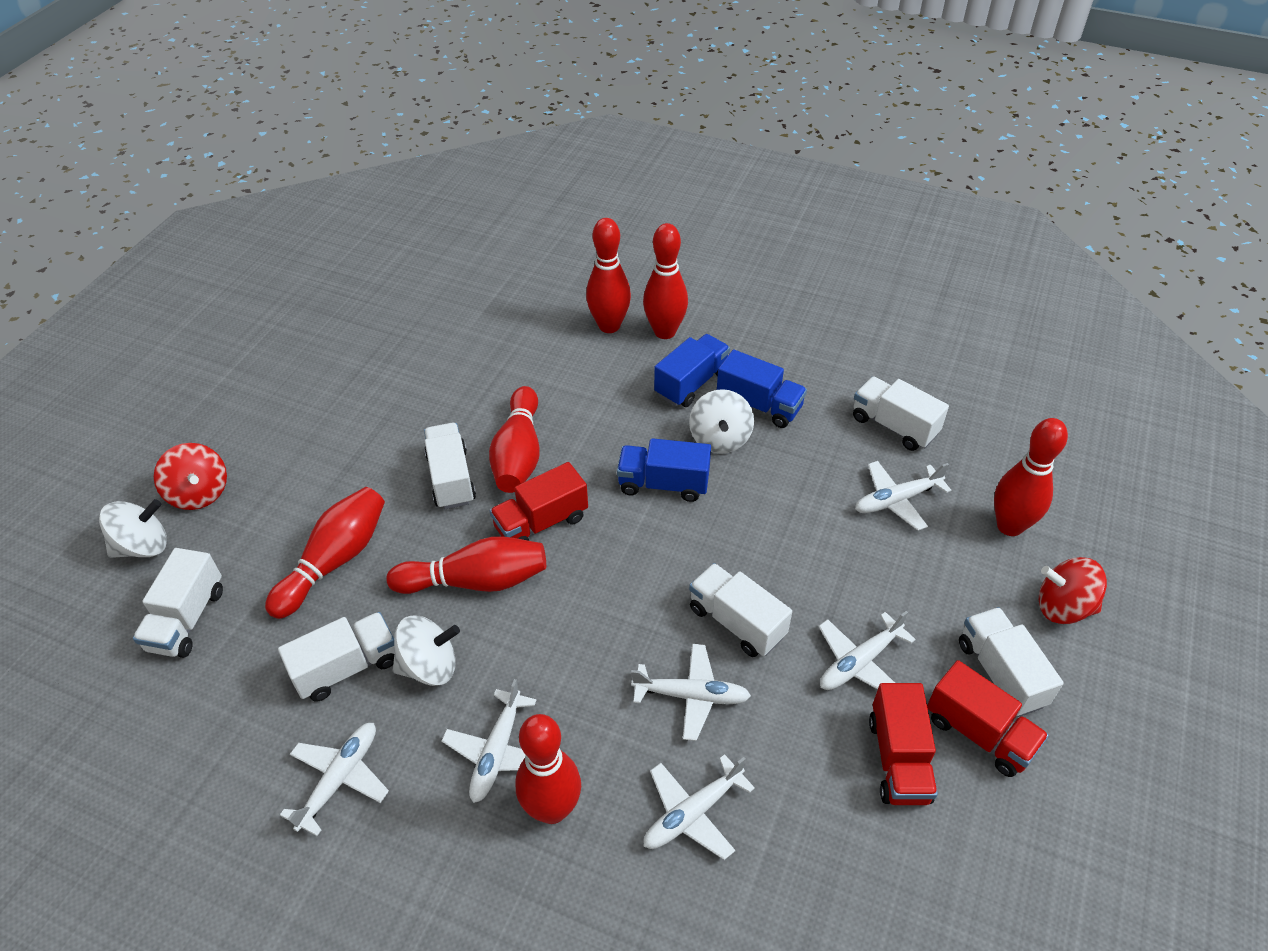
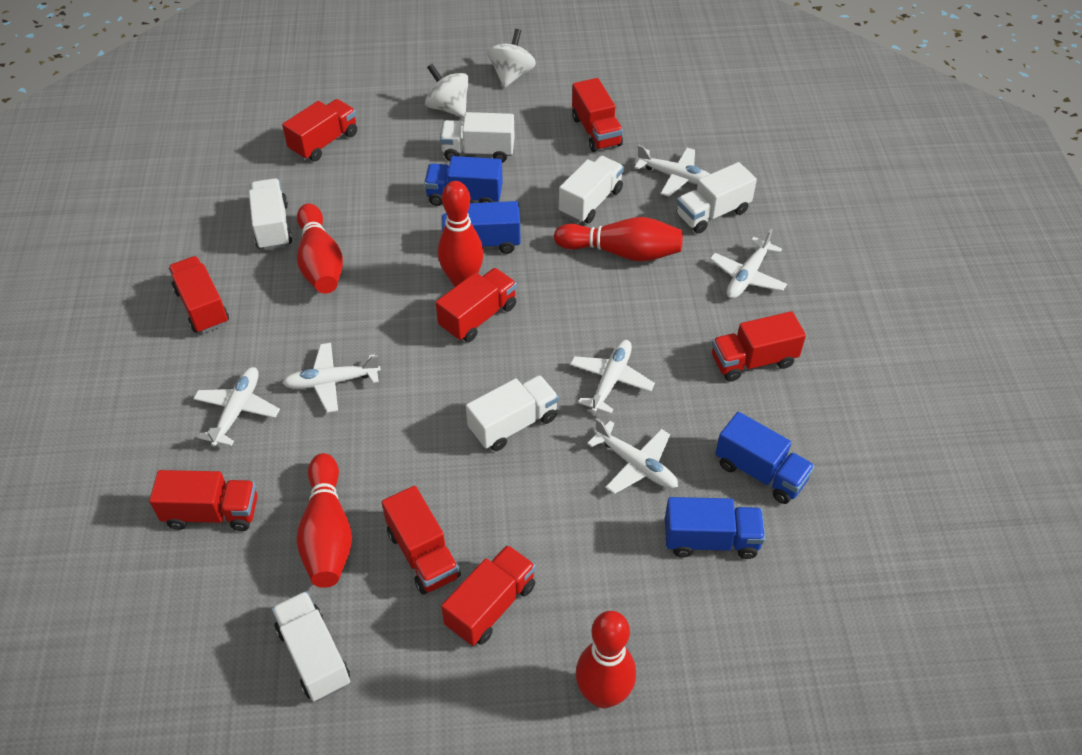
blue truck: [617,438,711,502] [654,334,730,407] [717,350,807,428] = 3 -> [424,156,503,206] [441,201,521,254] [665,497,765,559] [715,412,815,504] = 4
red bowling pin: [265,487,385,619] [386,537,546,594] [489,386,540,493] [515,714,581,824] [586,218,631,333] [643,223,688,339] [994,418,1068,536] = 7 -> [297,203,343,294] [297,453,352,588] [438,181,484,287] [554,217,683,262] [576,611,636,708] = 5
red spinning top: [154,443,227,510] [1039,557,1107,624] = 2 -> none = 0
red truck: [490,462,588,541] [869,683,938,805] [927,660,1049,777] = 3 -> [149,470,258,531] [168,256,229,333] [282,99,357,162] [382,486,461,594] [436,268,517,342] [441,545,536,646] [572,78,623,152] [712,311,806,382] = 8
white spinning top: [99,499,167,558] [393,616,460,686] [689,389,754,454] = 3 -> [425,64,469,117] [487,29,536,88] = 2

